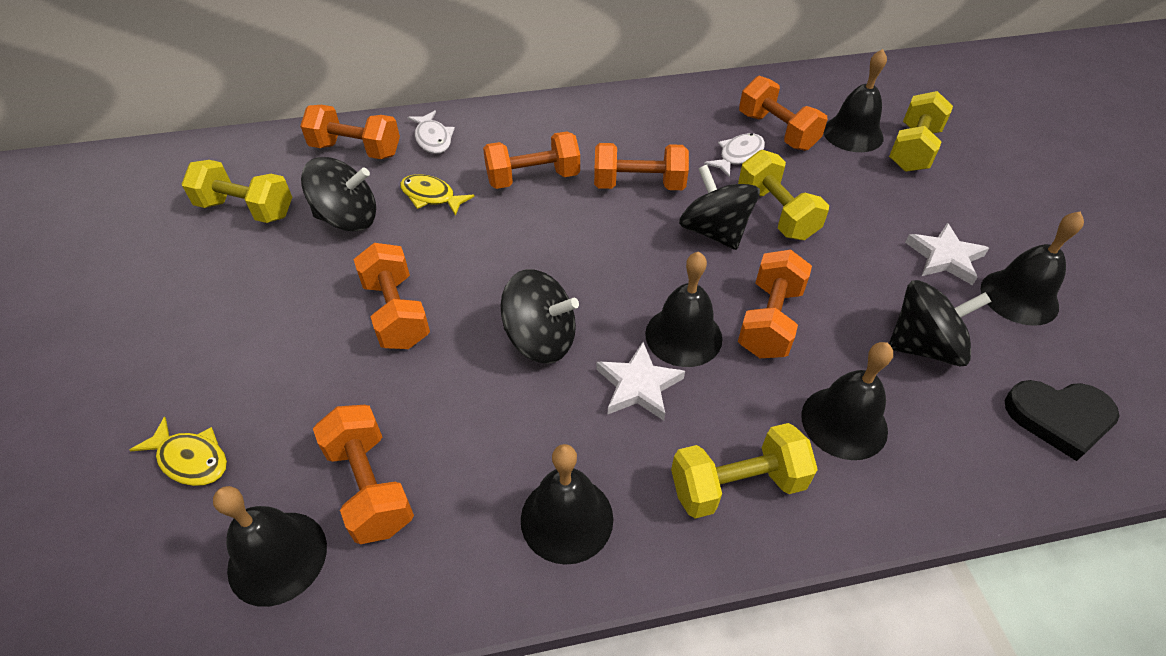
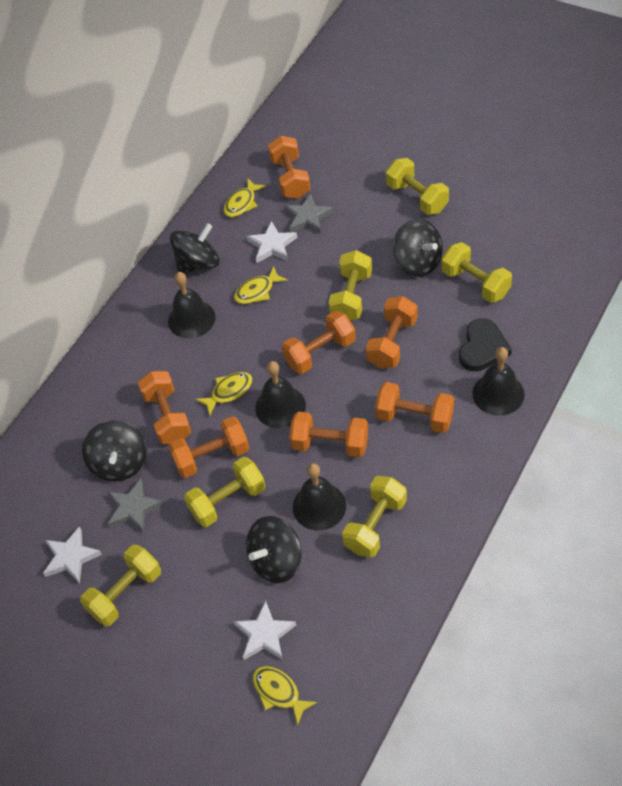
black bell: [213,486,327,607] [521,444,613,565] [645,252,723,367] [801,342,893,460] [823,49,887,152] [980,211,1084,326] = 6 -> [168,272,216,338] [255,361,306,428] [293,463,346,531] [472,347,525,416] = 4
grey star: none = 0 -> [107,479,164,533] [284,193,334,234] = 2
white fish: [407,110,455,154] [704,133,765,178] = 2 -> none = 0
white star: [596,342,685,420] [905,223,989,285] = 2 -> [43,526,102,584] [233,601,296,660] [246,221,297,263] = 3
yellow dumbbell: [181,160,292,223] [671,423,818,519] [738,150,829,240] [889,91,953,172] = 4 -> [80,545,161,626] [184,457,265,527] [328,250,372,321] [342,476,407,558] [386,158,449,215] [441,242,512,303] = 6
yellow fish: [130,417,227,486] [400,174,475,216] = 2 -> [196,372,253,415] [224,178,266,217] [234,266,288,304] [253,666,317,725] = 4

